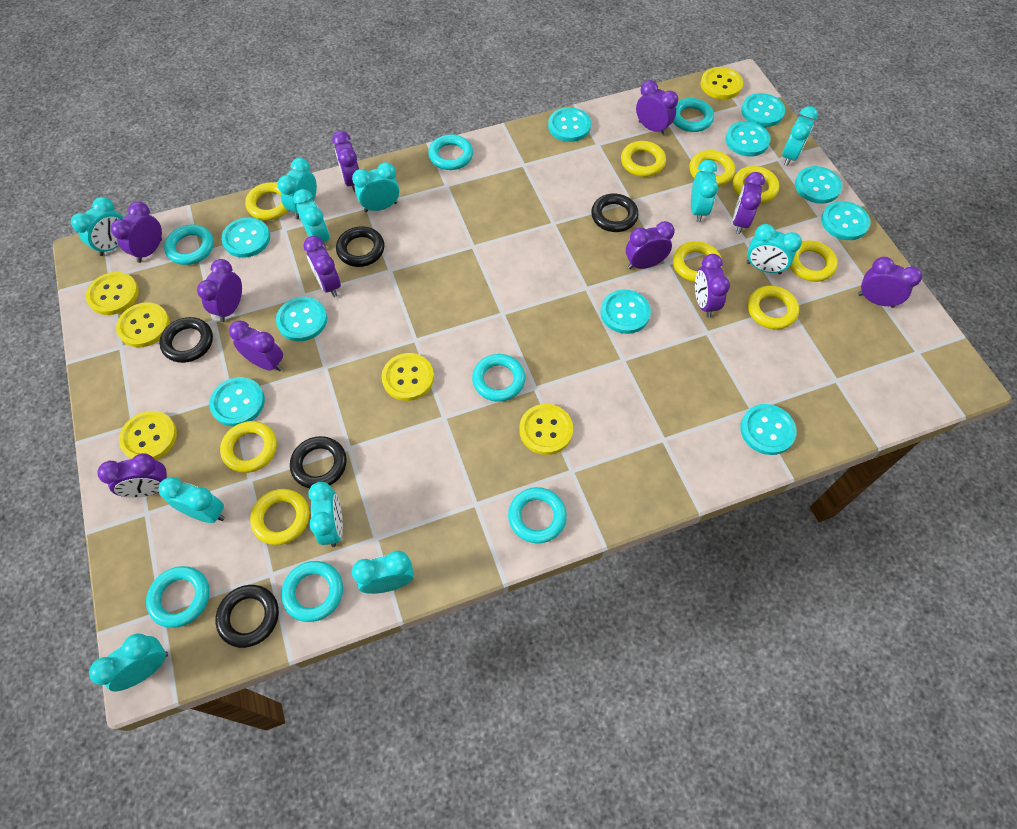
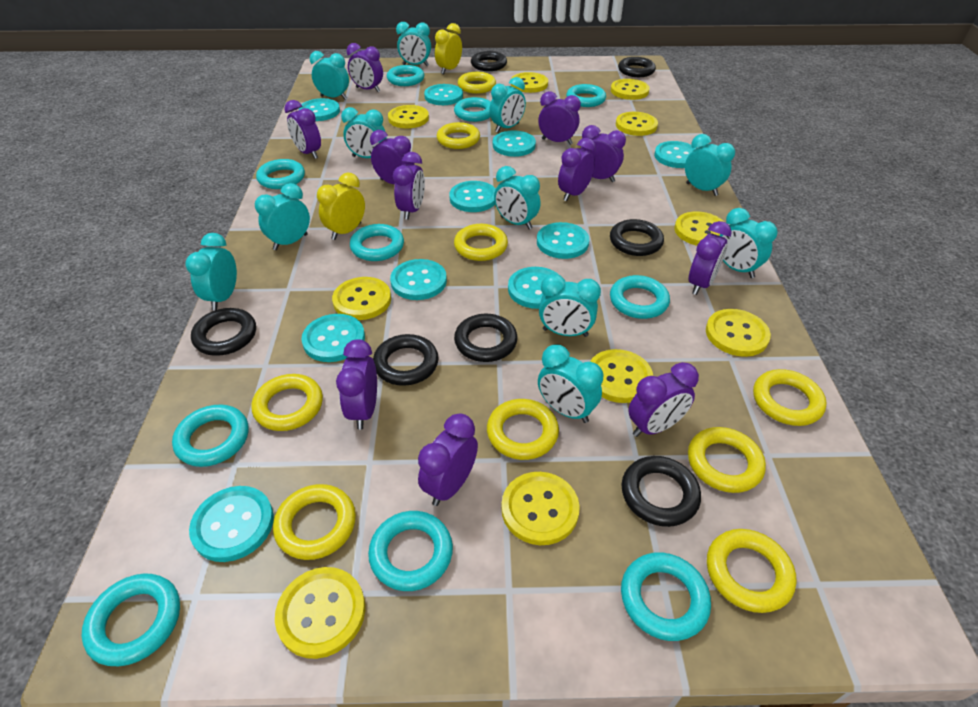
black ring: [159,317,213,363] [215,585,279,648] [290,436,347,488] [336,226,384,267] [591,194,639,232] = 5 -> [191,308,256,356] [373,334,439,386] [454,314,518,362] [471,51,507,71] [610,219,664,256] [618,57,656,77] [621,456,701,527] = 7
turquoise ring: [146,566,210,628] [164,225,214,265] [281,561,343,622] [428,134,473,170] [472,354,525,402] [508,487,567,543] [673,98,714,132] = 7 -> [82,574,180,666] [172,405,248,467] [256,159,305,189] [350,224,404,261] [368,511,453,591] [387,65,424,86] [454,97,491,122] [566,84,606,107] [610,275,670,319] [621,552,711,641] = 10
yellow button: [86,272,139,315] [116,302,170,347] [119,411,177,460] [381,353,434,401] [519,404,573,455] [700,67,743,99] = 6 -> [275,567,365,659] [332,277,391,320] [388,105,429,128] [501,472,580,545] [511,72,548,93] [590,349,653,403] [611,79,650,100] [616,112,658,136] [674,212,724,246] [706,309,771,357] = 10
yellow clock: none = 0 -> [317,172,365,240] [435,23,462,74] = 2

